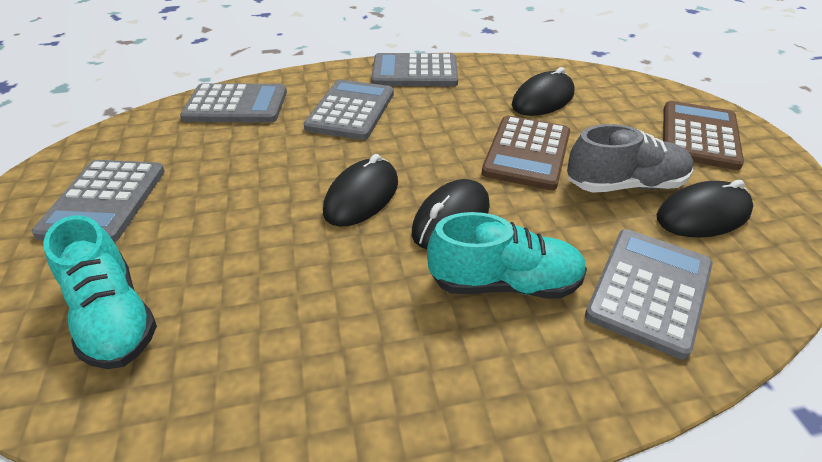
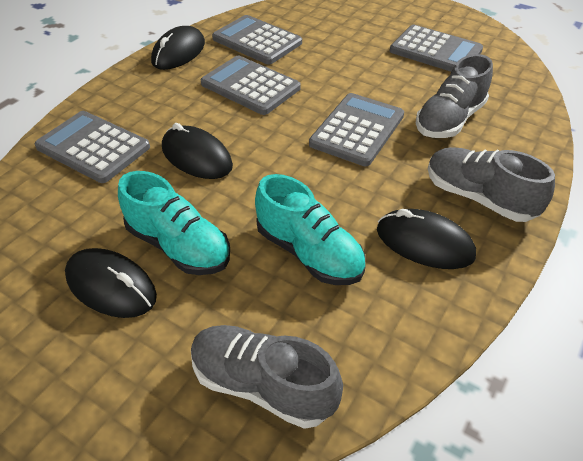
brown calculator: [482,116,570,190] [663,101,744,170] = 2 -> none = 0
grey shoe: [567,124,693,193] = 1 -> [191,325,343,429] [416,54,493,138] [428,147,555,222] = 3

